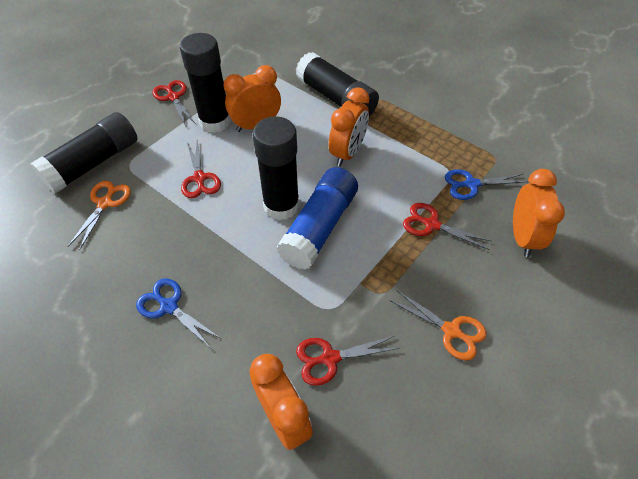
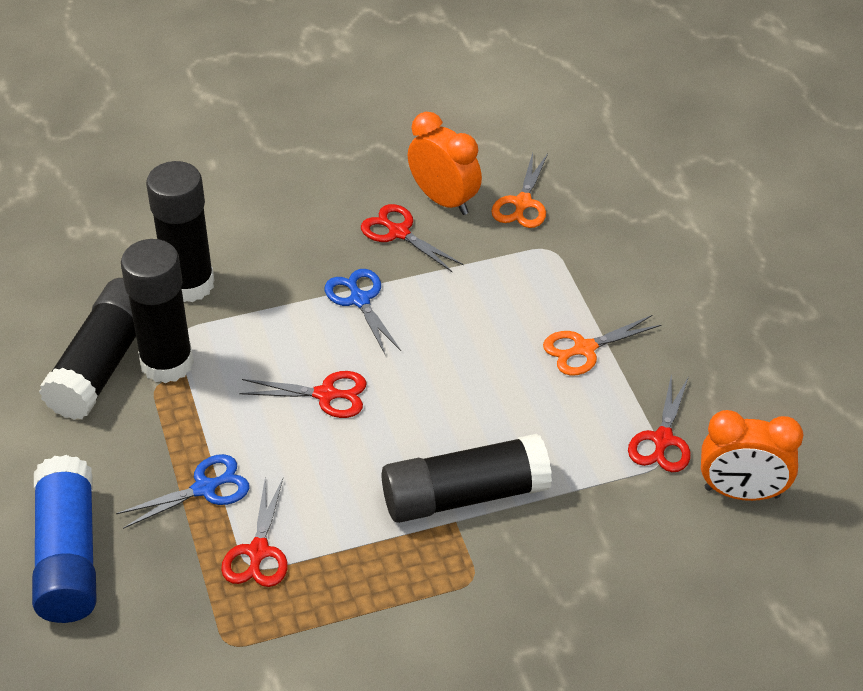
orange clock: [224,65,281,132] [249,354,313,450] [329,87,369,167] [513,169,565,257] = 4 -> [408,112,482,215] [701,410,804,501] = 2

